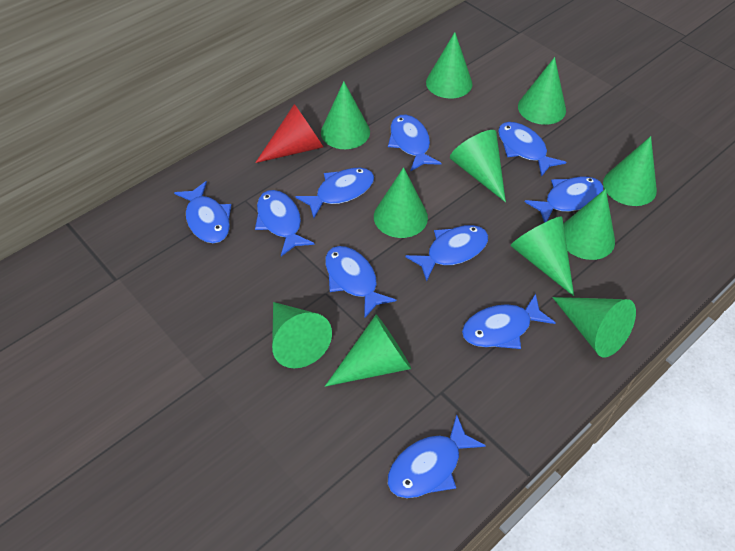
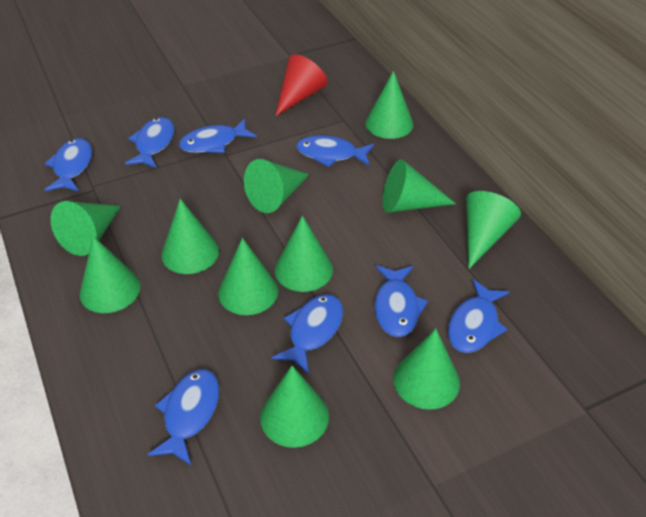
blue fish: [174,181,231,243] [255,190,315,256] [295,168,374,218] [325,246,396,319] [388,115,441,172] [388,414,486,498] [405,225,488,281] [462,294,556,349] [498,122,566,177] [525,177,603,223] = 10 -> [44,138,92,191] [125,117,174,168] [147,369,219,465] [179,119,256,153] [272,294,343,374] [296,135,374,167] [374,265,428,337] [448,279,509,353] = 8

